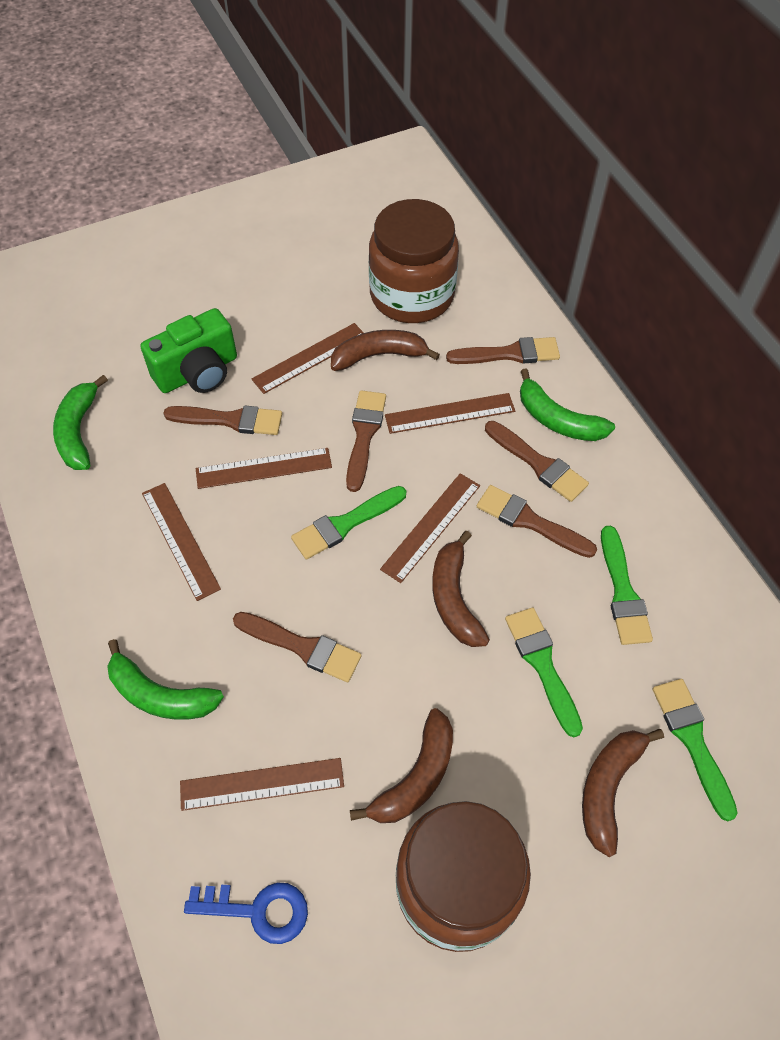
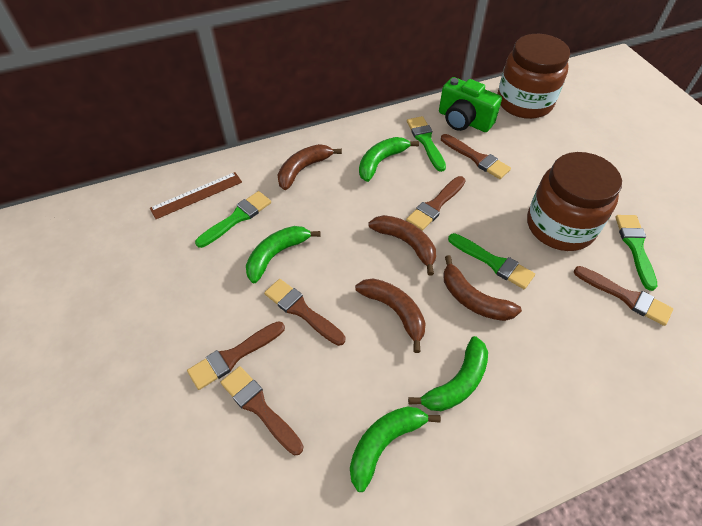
blue key: [184,883,308,944] = 1 -> none = 0
brown ruler: [142,483,221,601] [180,758,344,811] [196,448,332,489] [252,323,364,394] [380,473,480,583] [385,393,515,434] = 6 -> [150,172,242,219] = 1
green banana: [53,375,108,470] [107,639,224,720] [520,368,615,441] = 3 -> [246,226,321,283] [350,406,441,492] [359,137,419,182] [408,336,488,411] = 4

